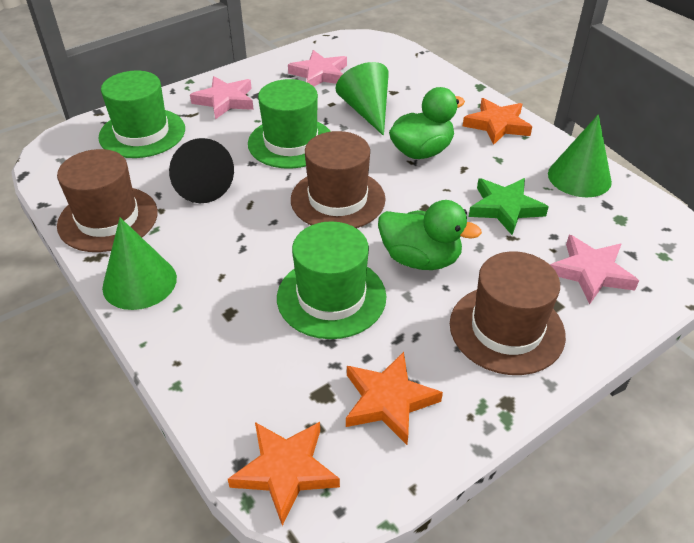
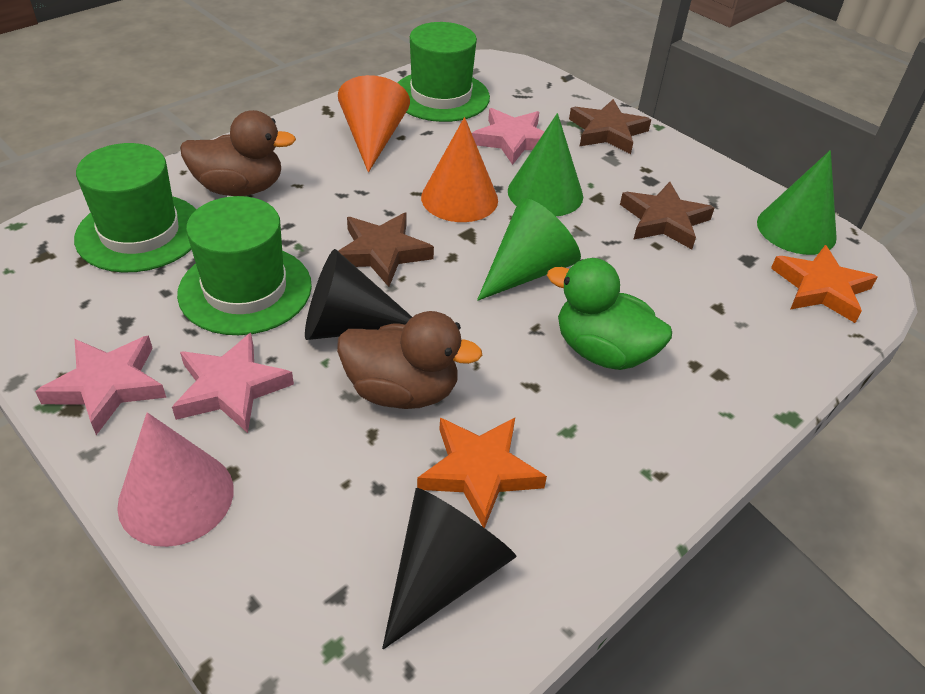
black cone: [169,138,234,203] = 1 -> [305,249,412,340] [382,488,517,649] = 2
brown duck: none = 0 -> [180,110,296,196] [337,311,482,409] = 2
brown hat: [57,149,158,252] [291,131,386,228] [450,251,566,375] = 3 -> none = 0
brown star: none = 0 -> [338,213,434,287] [569,99,651,154] [620,182,714,249] = 3
green duck: [378,200,482,270] [389,87,465,159] = 2 -> [547,258,672,370] = 1
green star: [469,178,548,235] = 1 -> none = 0
orange cone: none = 0 -> [338,75,410,172] [421,117,498,222] = 2
orange star: [228,422,340,526] [346,352,443,445] [463,98,532,145] = 3 -> [417,418,547,528] [771,245,877,323] = 2
pink cone: none = 0 -> [117,413,234,547] = 1

